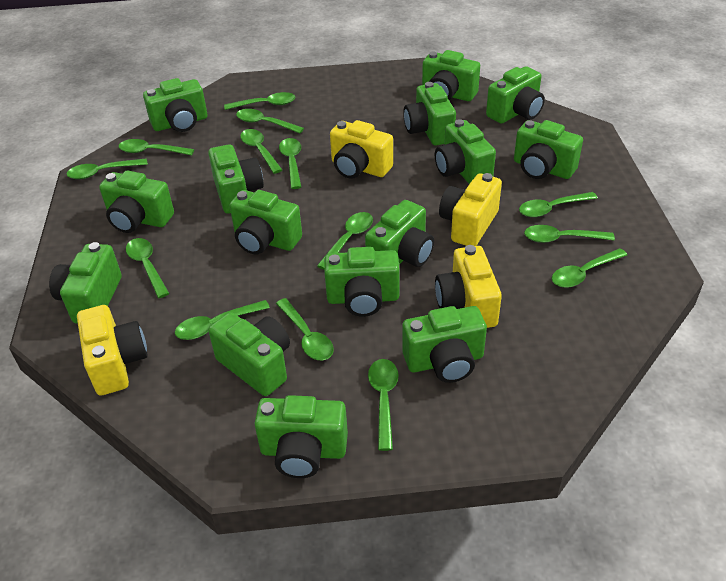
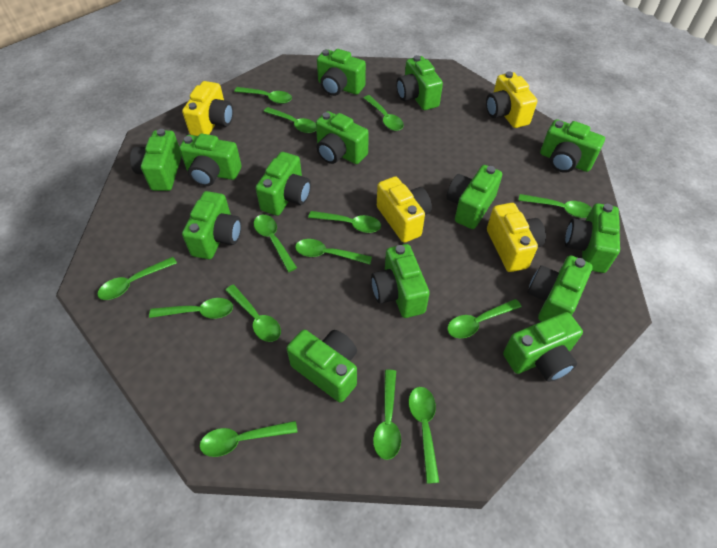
green camera: [49,242,122,324] [99,171,174,233] [143,78,208,132] [208,144,264,214] [208,312,290,396] [230,190,302,255] [254,395,348,478] [324,247,400,317] [365,200,434,267] [402,306,487,383] [403,82,456,145] [422,50,480,101] [435,119,496,184] [486,66,545,124] [514,120,583,179] = 15 -> [130,129,182,191] [179,134,242,186] [182,191,241,259] [255,152,311,216] [287,330,357,403] [316,111,369,164] [317,49,366,96] [371,244,430,318] [396,55,443,110] [447,165,502,229] [503,312,583,382] [528,255,593,322] [540,119,605,173] [565,203,620,273] = 14

